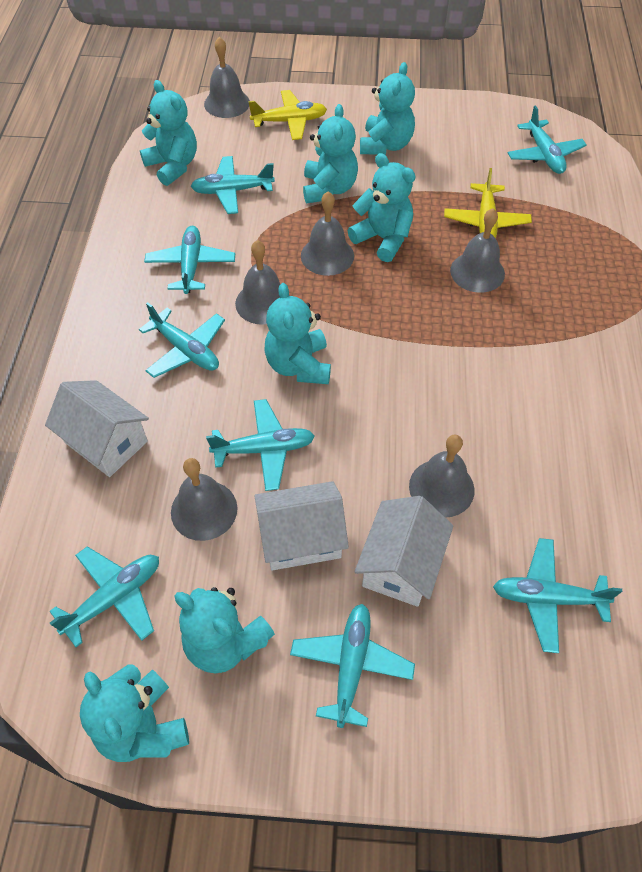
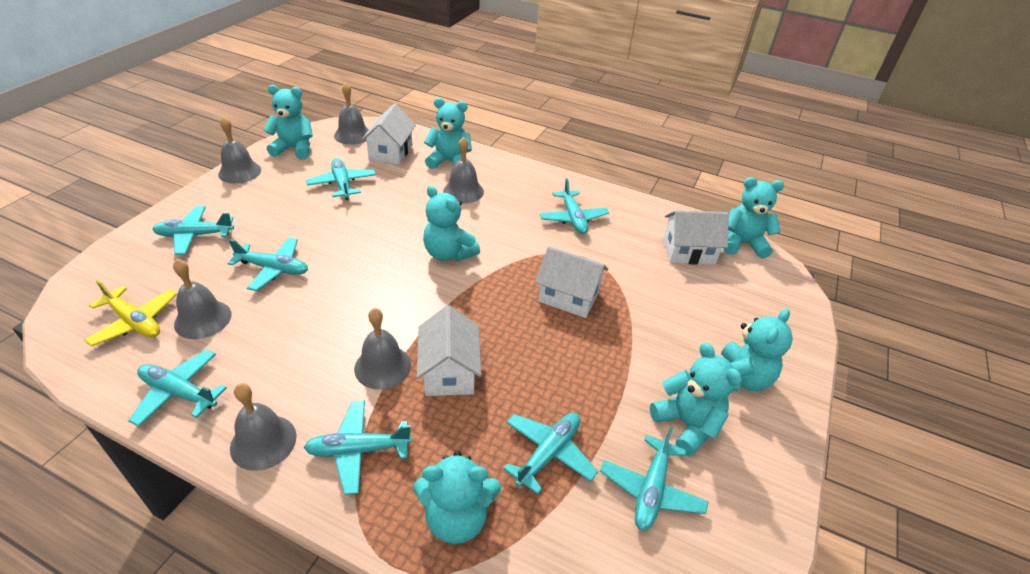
white house: [45,380,149,477] [254,481,349,570] [354,496,453,607] = 3 -> [361,104,416,165] [417,305,481,396] [535,246,608,318] [663,210,729,265] = 4
yellow plane: [248,90,327,140] [444,168,532,239] = 2 -> [84,280,177,346] = 1

